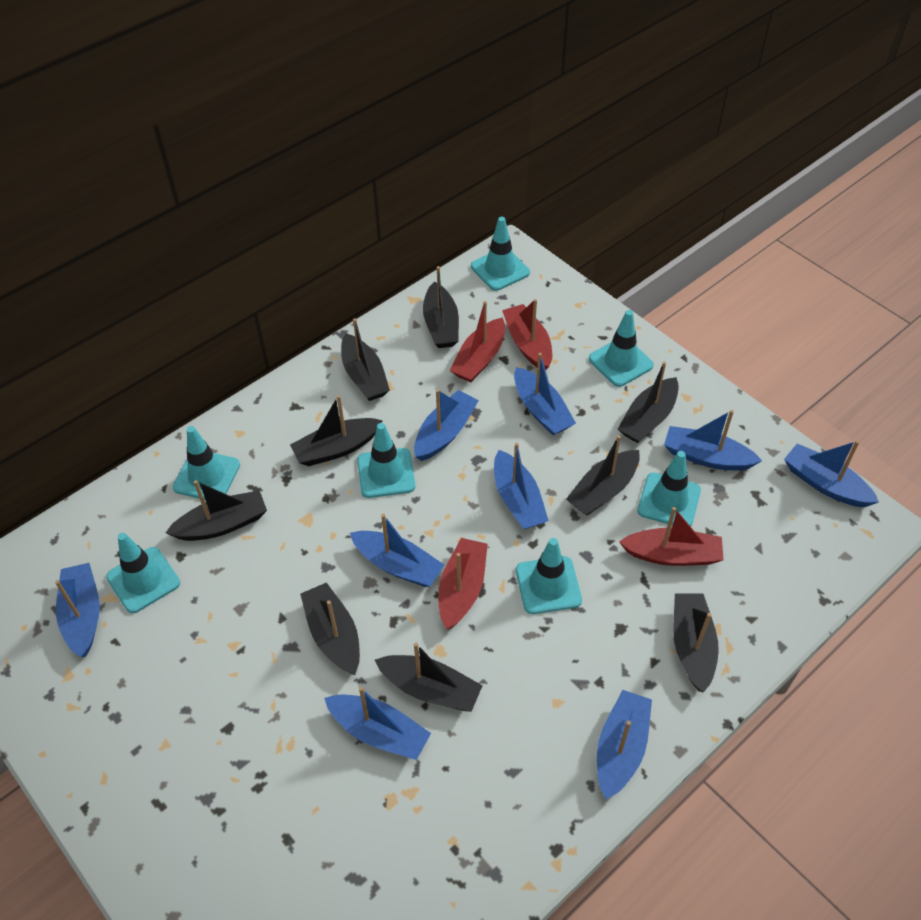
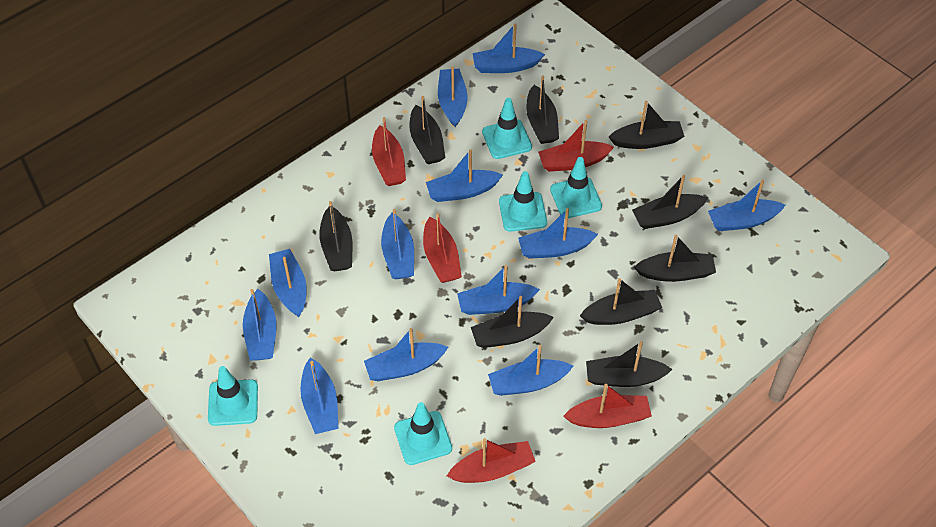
blue boat: [55,563,100,657] [324,686,431,760] [350,514,444,587] [414,389,479,461] [494,443,549,529] [514,353,576,435] [597,690,652,799] [664,410,762,471] [784,440,879,507] = 9 -> [243,289,276,361] [269,249,307,317] [300,358,339,434] [364,328,448,381] [381,209,414,279] [426,149,503,202] [438,67,467,127] [457,265,540,315] [473,24,545,73] [488,345,573,396] [518,208,598,259] [708,179,786,231] = 12
red boat: [438,538,488,630] [450,301,505,382] [502,299,552,370] [619,507,724,566] = 4 -> [372,117,406,186] [423,213,462,283] [447,438,536,483] [538,120,614,172] [563,384,652,428] = 5
turquoise traffic cone: [106,533,180,613] [173,426,240,500] [357,423,415,498] [471,217,530,291] [516,538,582,614] [589,310,654,387] [637,451,701,527] = 7 -> [208,366,258,426] [394,402,452,465] [482,98,532,159] [499,171,547,232] [550,157,602,218] = 5

